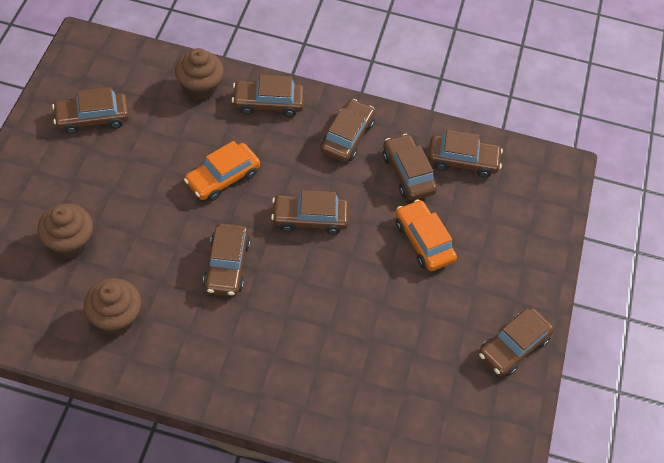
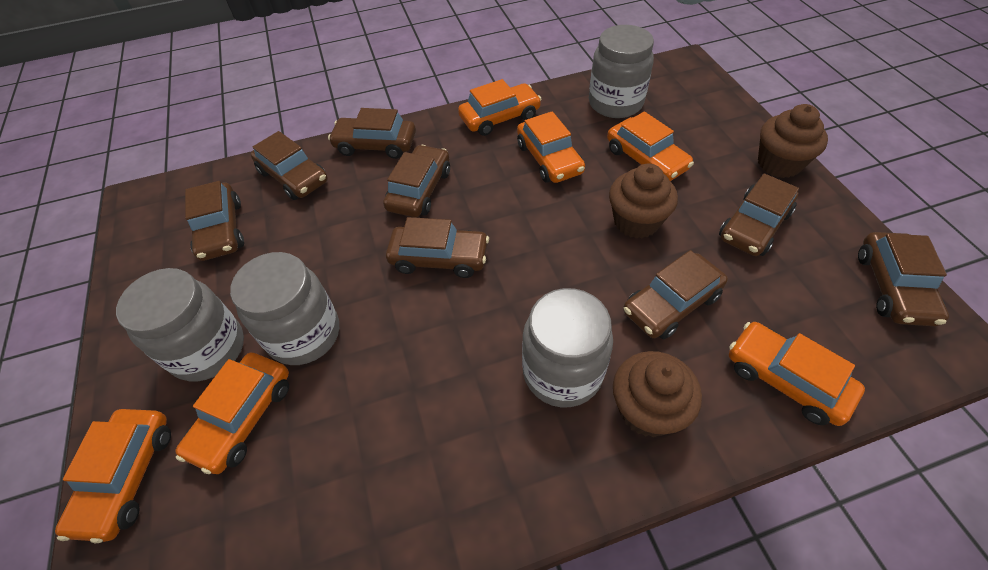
grey jar: none = 0 -> [116,268,244,382] [230,252,339,365] [522,288,613,407] [589,25,654,118] = 4
orange car: [184,141,260,201] [396,199,457,271] = 2 -> [55,409,171,544] [175,353,289,474] [458,79,542,136] [517,111,585,183] [607,112,694,181] [729,322,865,426] = 6

